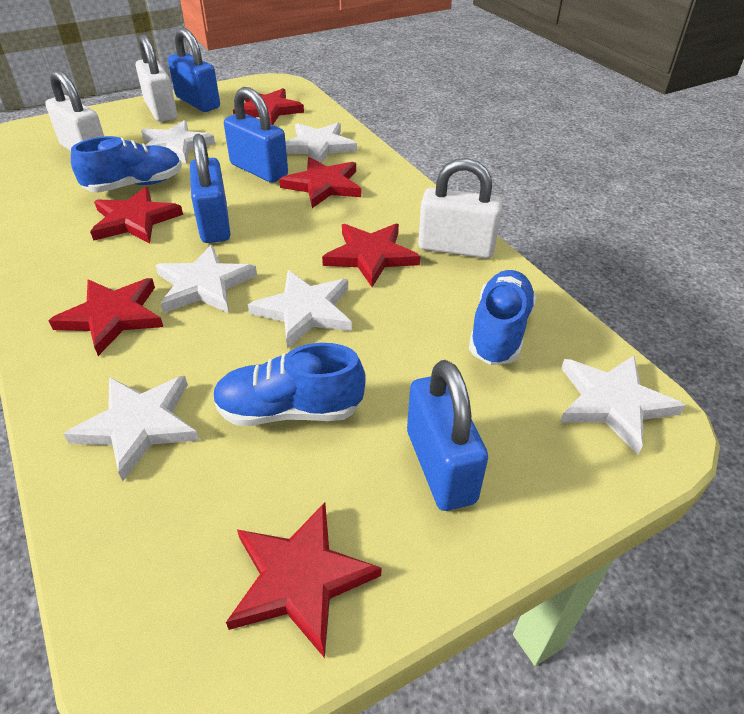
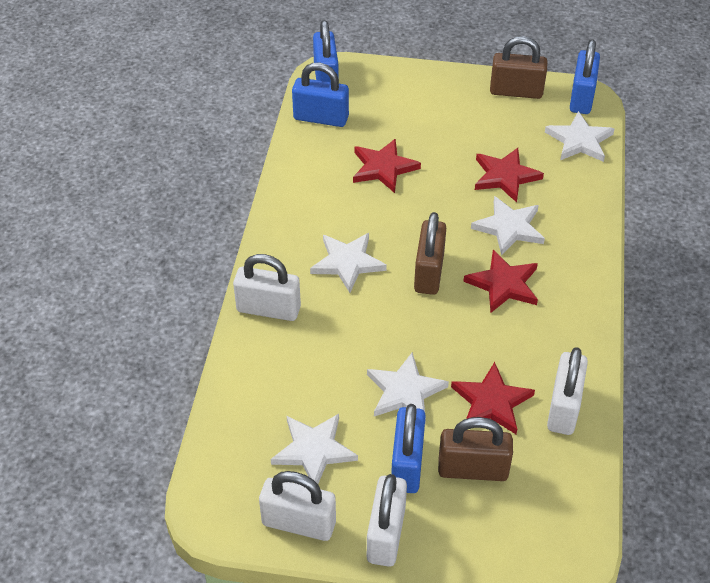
blue shoe: [71,136,182,193] [213,343,366,426] [469,270,536,365] = 3 -> none = 0
brown padlock: none = 0 -> [414,212,446,295] [438,417,513,481] [490,36,548,99] = 3
red star: [48,278,163,356] [90,187,183,243] [226,502,381,658] [233,88,304,125] [279,157,361,208] [322,224,420,287] = 6 -> [353,138,421,193] [451,362,535,434] [463,250,538,313] [475,148,544,202] = 4
white padlock: [45,70,104,151] [136,34,177,122] [418,158,503,259] = 3 -> [233,254,301,321] [259,471,336,541] [367,474,407,567] [547,347,588,435] = 4
white star: [64,376,199,481] [141,120,215,164] [155,245,257,313] [248,270,352,348] [285,123,357,163] [560,355,685,455] = 6 -> [271,414,358,484] [310,233,387,293] [367,352,449,424] [471,196,545,256] [545,111,614,162] = 5

